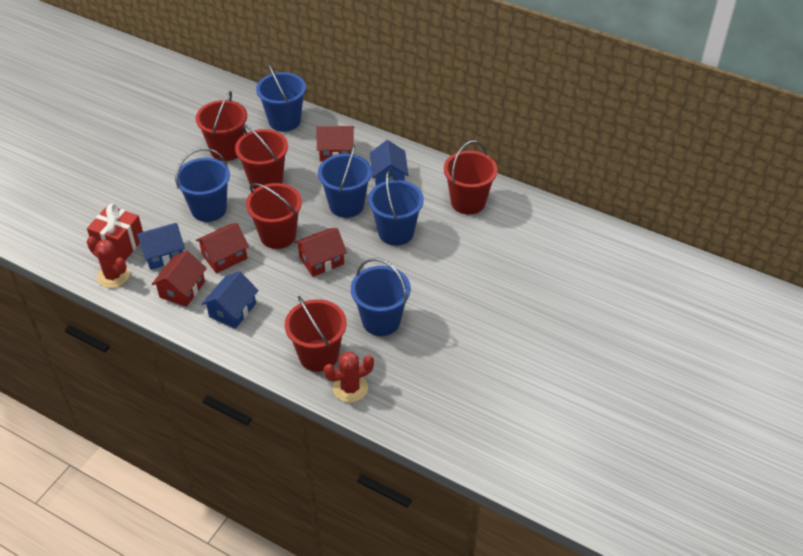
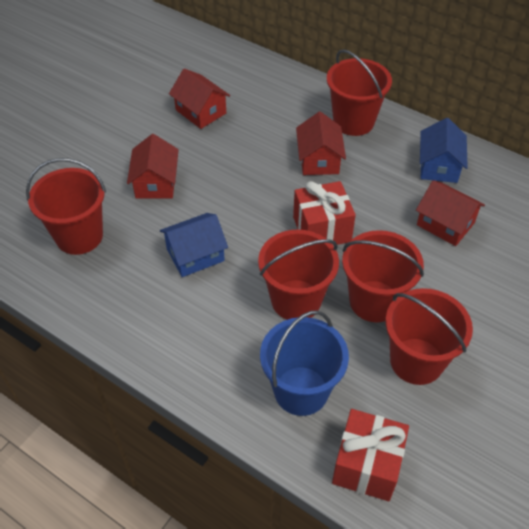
blue bucket: [175,148,230,222] [256,64,306,132] [318,145,372,218] [351,258,411,336] [368,171,424,246] = 5 -> [260,311,349,416] = 1
blue house: [136,223,185,270] [202,271,259,329] [370,140,409,186] = 3 -> [160,213,228,277] [420,118,468,183] = 2
red cactus: [87,236,130,288] [324,352,374,402] = 2 -> none = 0
red gift: [87,203,143,260] = 1 -> [293,181,356,246] [332,409,409,501] = 2

